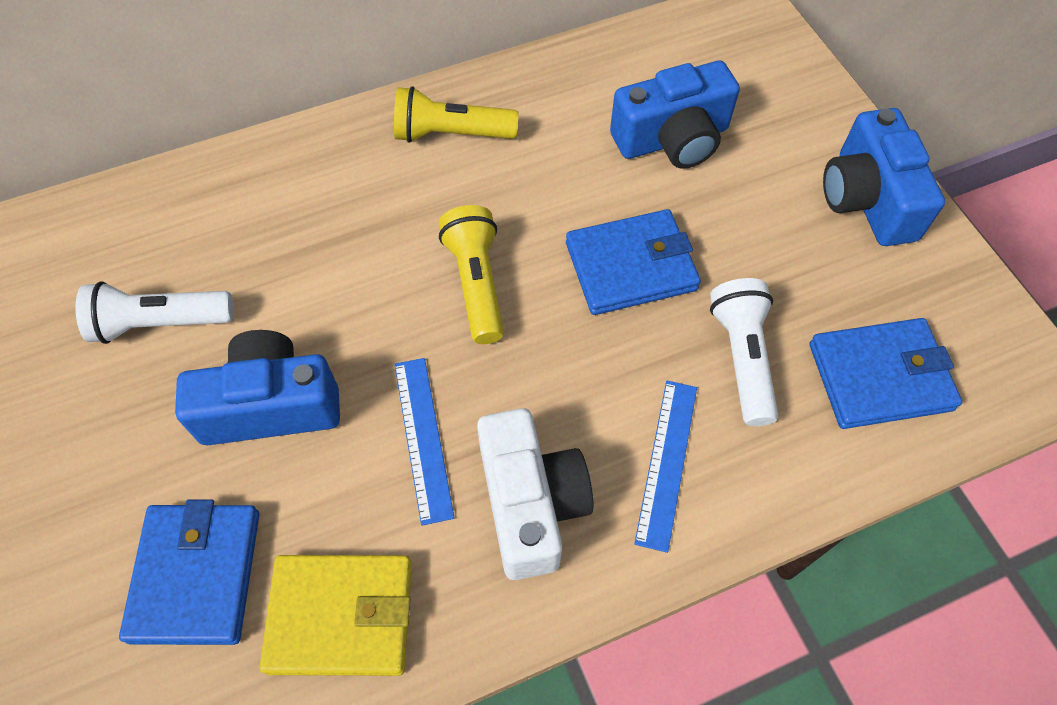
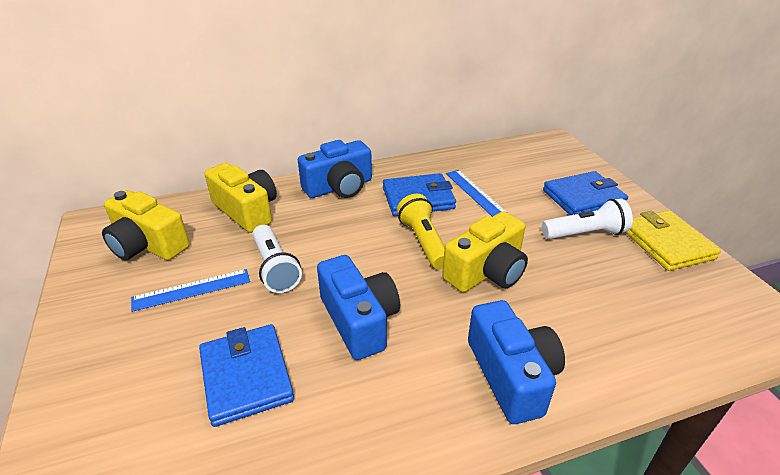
white camera: [477,408,594,580] = 1 -> none = 0
yellow camera: none = 0 -> [102,190,190,260] [205,163,277,233] [442,211,528,292] = 3
yellow flashlight: [394,86,519,143] [439,205,504,344] = 2 -> [397,194,445,269] = 1

